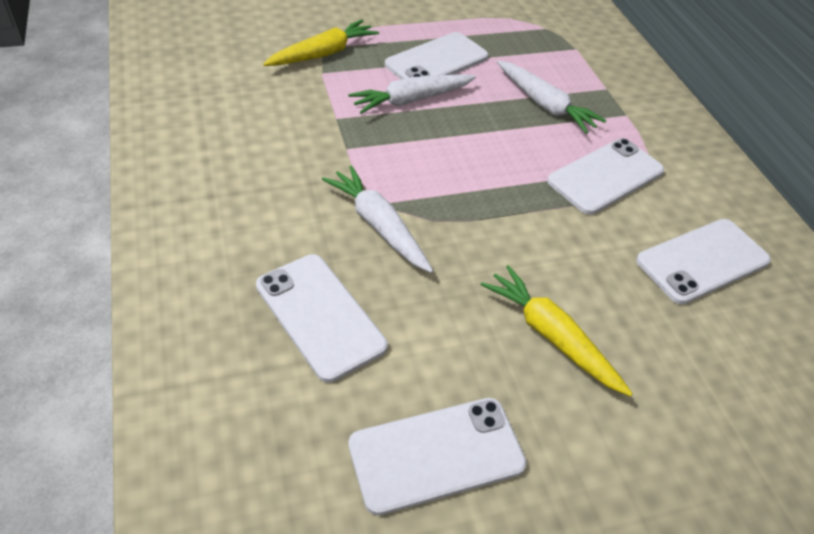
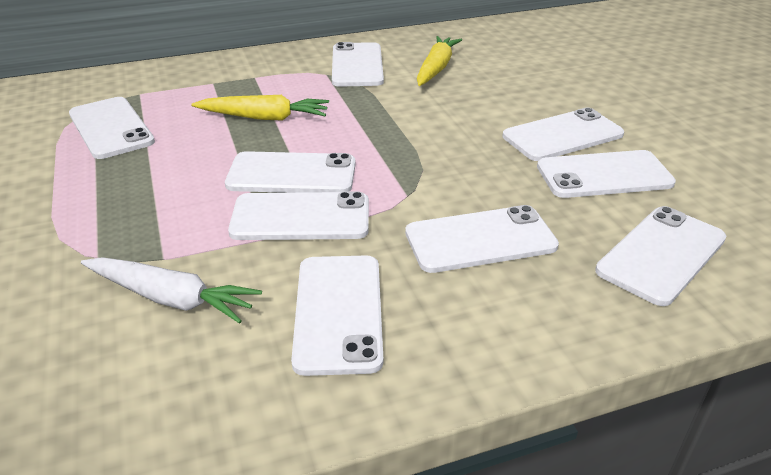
white carrot: [322,165,433,273] [348,74,476,114] [497,61,607,134] = 3 -> [81,258,262,324] = 1
white phone: [256,254,388,382] [348,398,527,515] [385,32,489,80] [547,138,664,215] [636,219,771,304] = 5 -> [69,97,155,159] [225,151,356,193] [228,191,369,240] [291,255,383,376] [332,42,384,87] [405,205,559,273] [503,108,624,161] [537,150,676,198] [595,206,726,306] = 9

